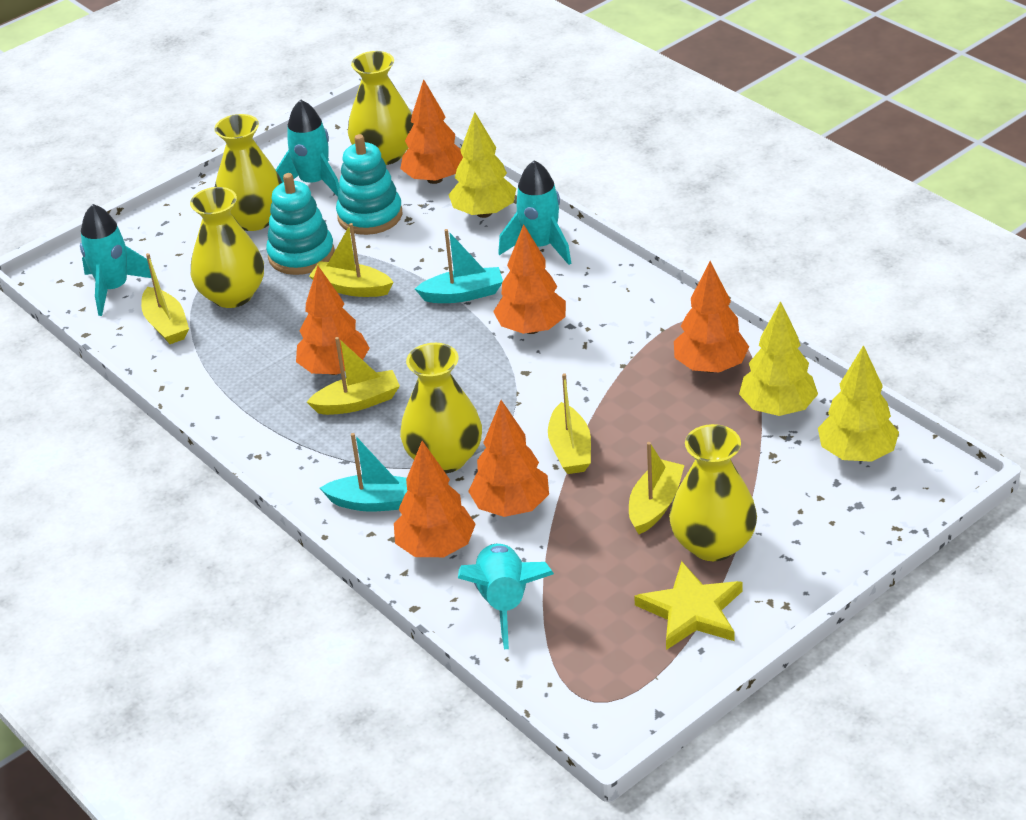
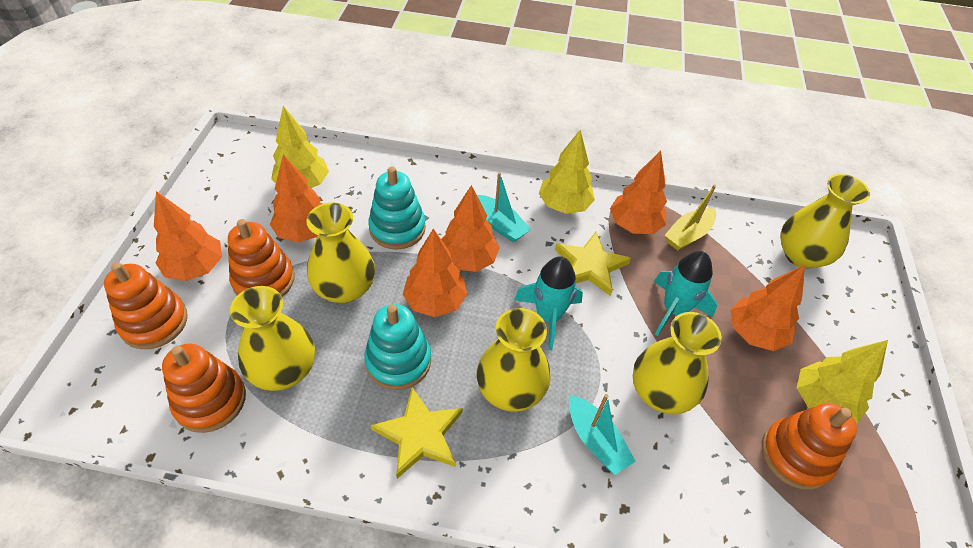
orange stacking toy: none = 0 -> [104,262,187,349] [162,344,246,433] [228,219,294,297] [762,403,857,490] = 4
turquoise rocket: [80,204,151,316] [276,100,340,197] [458,544,554,649] [498,160,571,265] = 4 -> [514,256,583,350] [654,251,717,336] = 2
yellow boat: [141,253,189,344] [307,337,400,415] [309,223,394,297] [548,373,591,474] [629,442,685,534] = 5 -> [664,184,716,251] = 1
yellow star: [634,561,743,650] = 1 -> [371,387,463,479] [555,232,631,296] = 2

